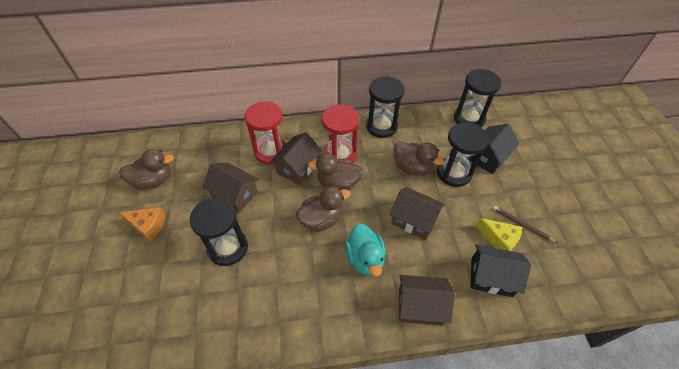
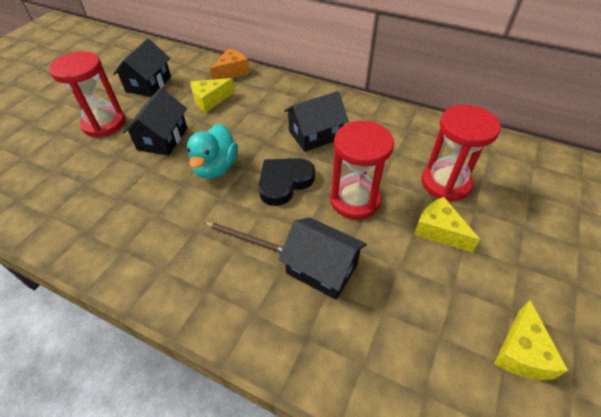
black heart: none = 0 -> [258,158,315,206] = 1
black hourglass: [190,197,248,266] [366,76,405,138] [437,122,488,187] [454,69,501,127] = 4 -> none = 0
black house: [469,124,519,174] [471,244,531,297] = 2 -> [113,38,171,97] [123,88,187,156] [279,217,367,300] [284,91,349,152] = 4
brown duck: [119,149,174,189] [296,186,351,232] [308,153,363,190] [393,141,444,176] = 4 -> none = 0
brown house: [202,162,259,213] [270,132,322,185] [390,187,445,240] [399,275,455,326] = 4 -> none = 0
red hourglass: [245,101,286,165] [322,105,359,163] = 2 -> [49,51,125,137] [330,121,394,219] [422,105,501,201] = 3
yellow cheese: [476,218,522,251] = 1 -> [191,78,235,112] [414,197,480,252] [494,300,569,380] = 3

